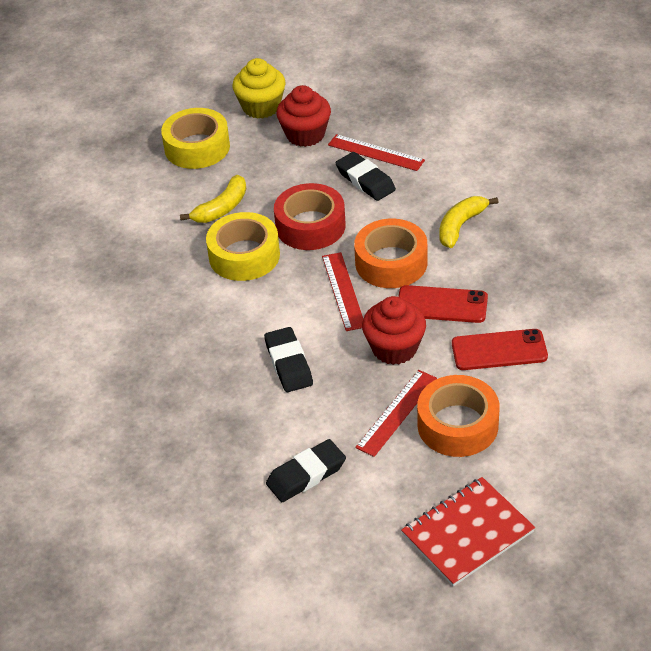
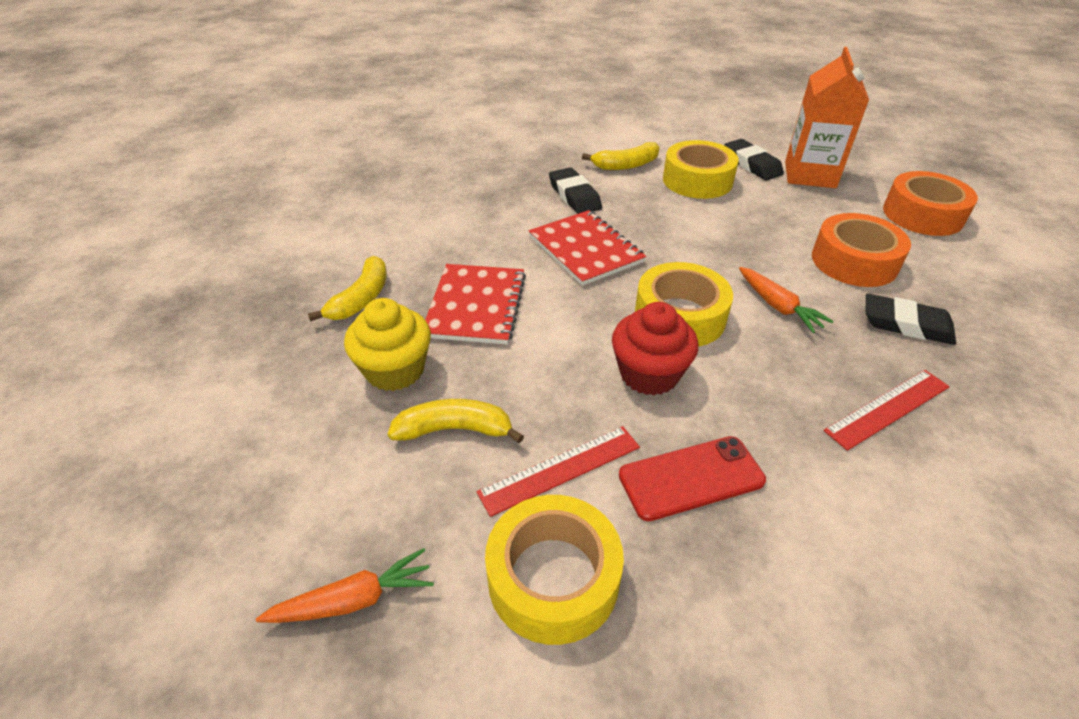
orange carrot: none = 0 -> [256,548,434,623] [739,267,834,333] = 2
orange carton: none = 0 -> [785,47,869,188] = 1
red cupcake: [277,85,331,147] [362,296,426,365] = 2 -> [612,302,698,395] = 1
red notebook: [401,477,535,587] = 1 -> [425,264,526,345] [529,210,646,286] = 2
red phone: [398,285,488,323] [452,329,548,370] = 2 -> [619,436,766,521] = 1
red ruler: [322,252,363,331] [328,134,425,171] [355,370,437,457] = 3 -> [477,426,640,517] [823,370,950,451] = 2
red tape: [274,183,346,250] = 1 -> none = 0
yellow banana: [180,175,246,223] [439,196,498,248] = 2 -> [308,256,387,321] [388,399,524,443] [582,142,660,170] = 3
yellow tape: [161,108,230,169] [206,212,280,281] = 2 -> [485,495,624,645] [635,262,733,347] [663,140,739,199] = 3

